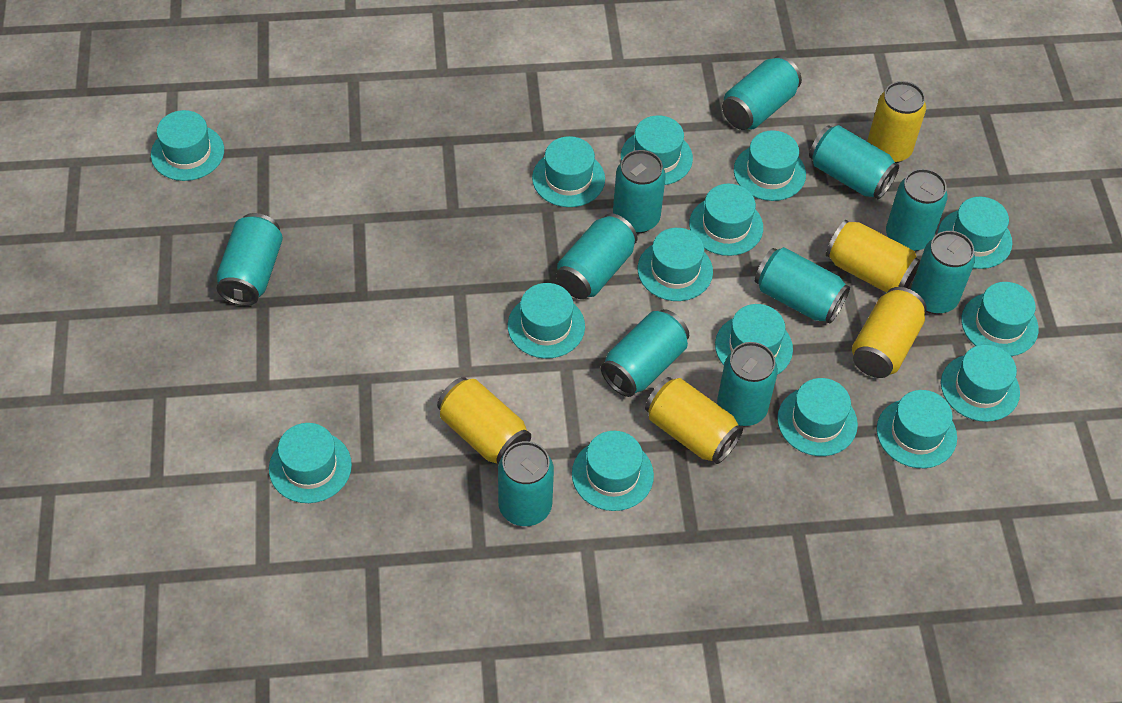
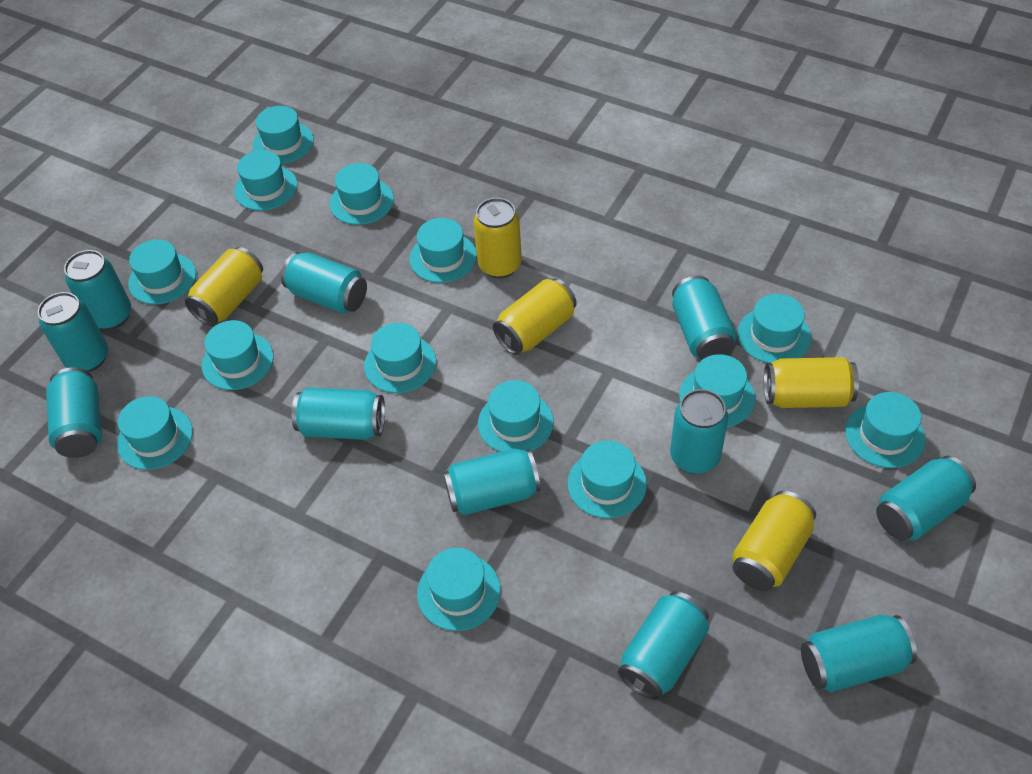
turquoise hat: [151,110,224,181] [269,423,352,503] [508,283,585,359] [532,136,605,207] [572,431,654,511] [621,115,693,185] [638,228,713,301] [689,184,763,256] [715,304,793,375] [734,130,806,201] [777,378,858,456] [877,390,957,468] [938,197,1012,269] [941,345,1020,422] [961,282,1039,356] = 15 -> [117,396,193,470] [128,239,196,305] [202,320,274,390] [234,150,298,211] [253,106,314,164] [330,163,394,225] [364,323,436,393] [409,218,477,283] [417,548,501,631] [478,380,554,452] [568,440,647,518] [679,354,755,427] [738,294,811,363] [845,392,925,468] = 14

